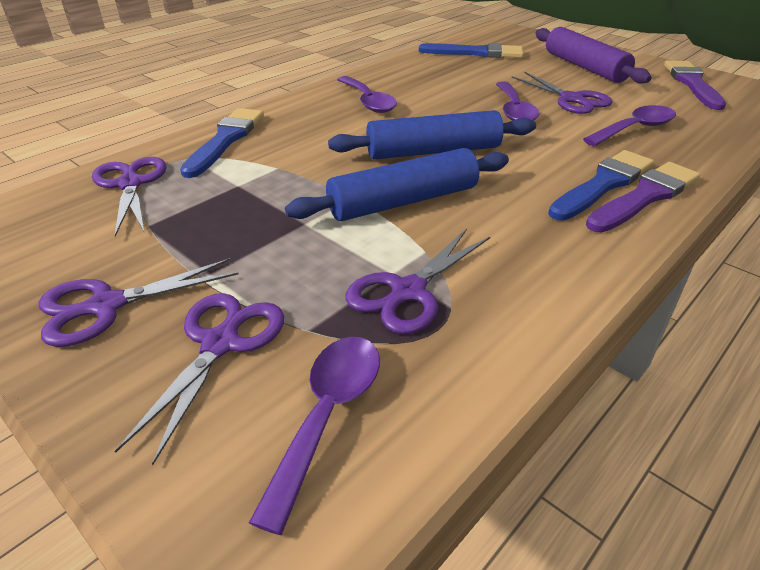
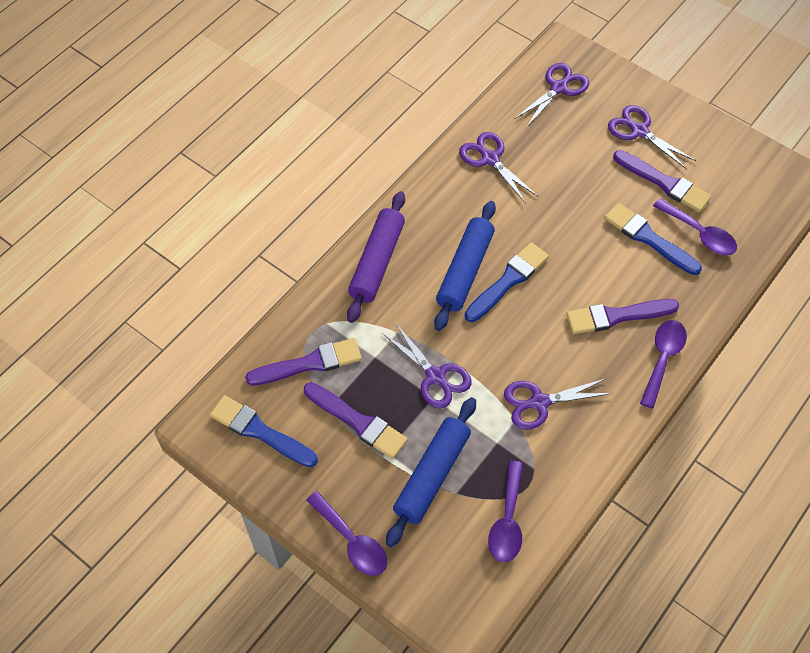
purple brush: [586,162,700,233] [664,61,726,110] = 2 -> [245,338,362,386] [304,382,408,459] [566,299,679,334] [613,150,711,212] = 4

